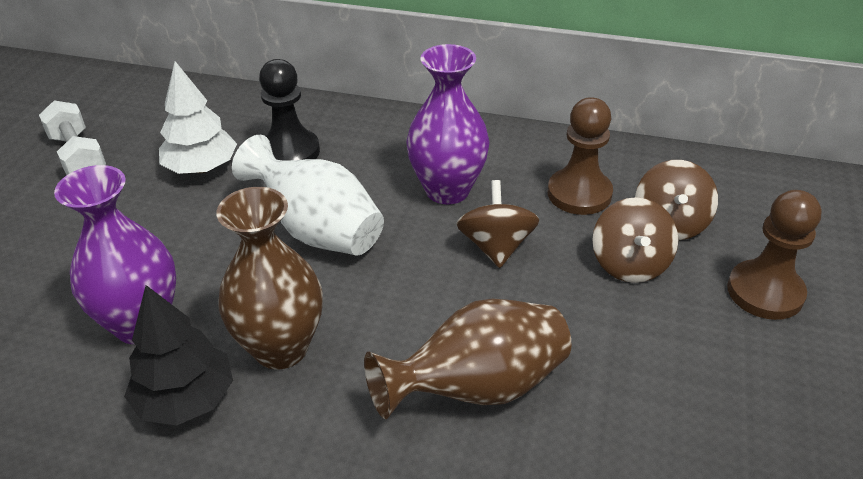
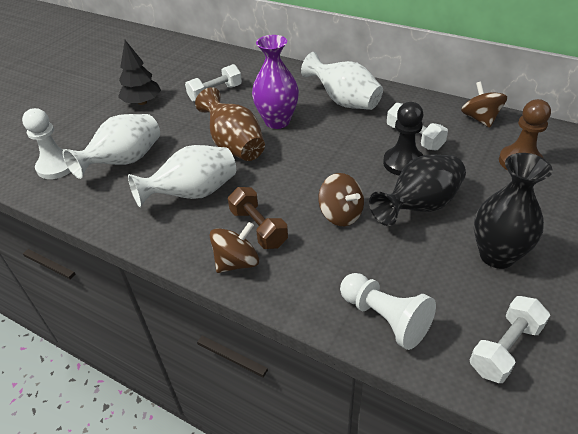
black vase: none = 0 -> [369,155,466,226] [474,153,552,269] = 2
brown dumbbell: none = 0 -> [228,187,288,249] = 1
brown pawn: [548,97,613,215] [727,190,822,320] = 2 -> [499,99,551,170] = 1
brown vase: [216,187,323,369] [364,299,572,419] = 2 -> [195,87,265,161] = 1
purple vase: [54,165,176,344] [406,44,489,205] = 2 -> [252,35,299,129] = 1
white dumbbell: [39,100,106,175] = 1 -> [185,64,242,102] [387,103,448,151] [470,296,550,383] = 3
white pawn: none = 0 -> [22,108,71,179] [340,273,436,350] = 2
white tree: [159,61,237,174] = 1 -> none = 0
white vase: [232,135,384,255] = 1 -> [63,114,160,179] [128,145,236,207] [301,52,383,110] = 3

